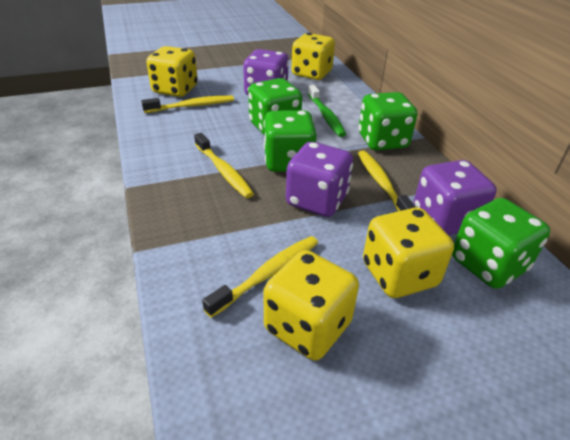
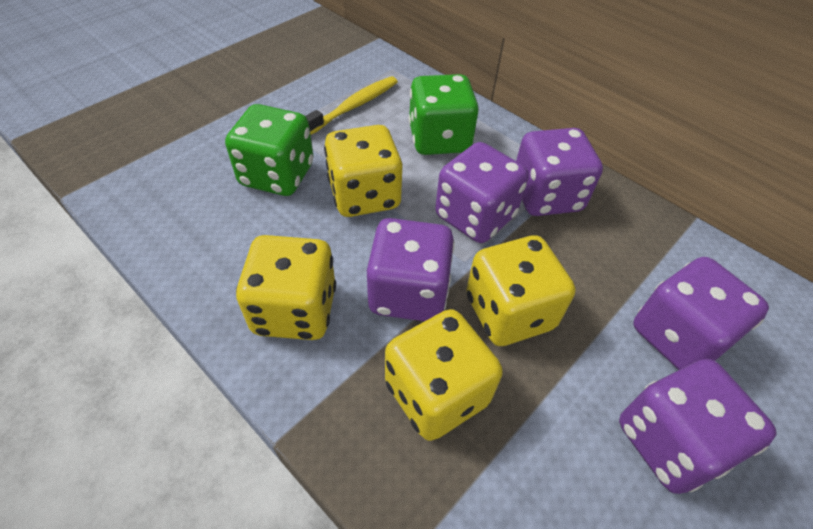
green dice: [248,78,302,135] [264,110,316,172] [358,92,417,150] [452,198,550,289] = 4 -> [225,104,313,196] [409,74,479,155] = 2
green toothbrush: [308,85,346,137] = 1 -> none = 0
purple dice: [243,49,289,95] [286,142,353,217] [413,160,496,235] = 3 -> [367,218,455,321] [435,142,529,243] [516,128,603,216] [619,359,776,494] [633,257,769,370] = 5
yellow toothbrush: [141,96,234,113] [194,133,254,198] [202,236,318,318] [358,150,416,211] = 4 -> [306,76,398,135] = 1

